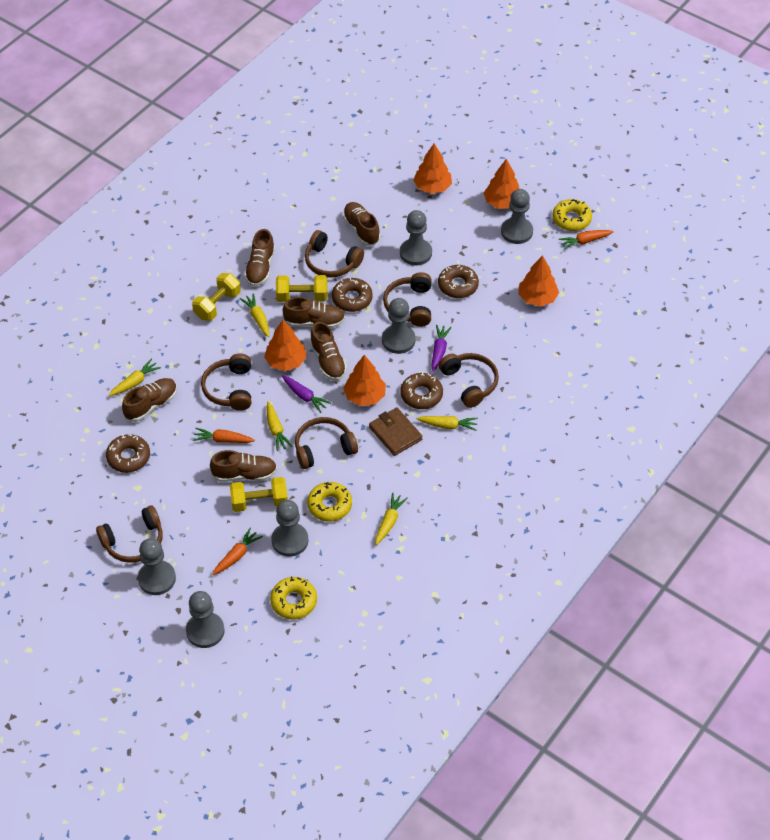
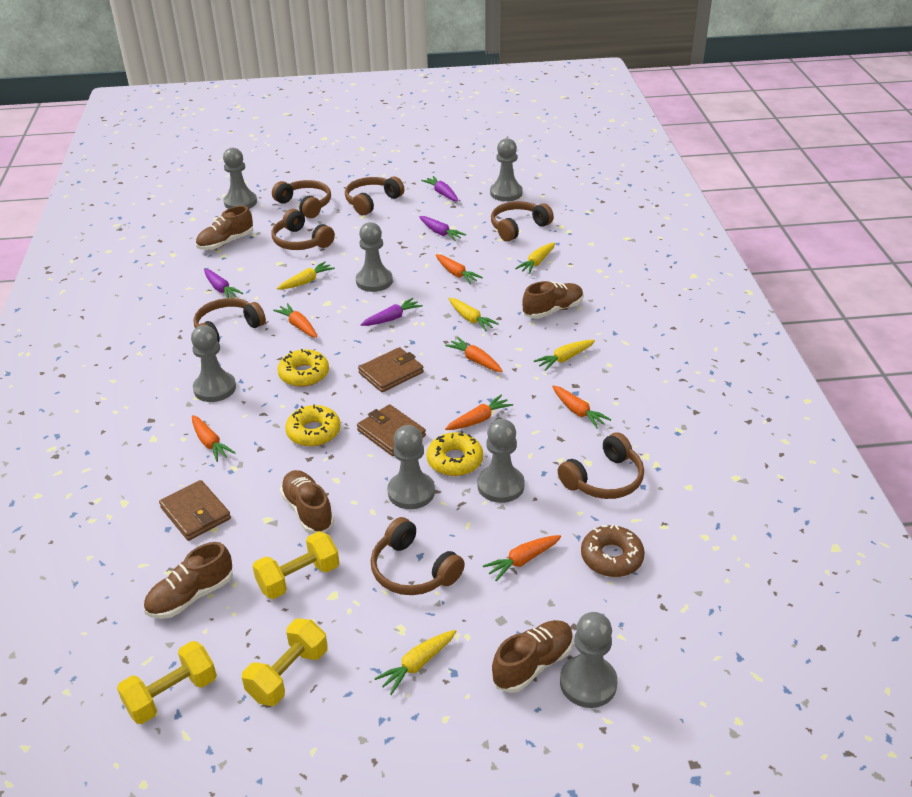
brown donut: [106,434,150,473] [332,278,373,312] [400,372,443,409] [438,265,479,298] = 4 -> [581,524,645,577] = 1
brown headphones: [96,506,163,563] [201,353,251,411] [295,417,358,469] [305,230,364,278] [383,272,432,327] [439,353,499,408] = 6 -> [193,298,266,342] [272,180,331,218] [272,209,335,250] [345,176,404,215] [371,517,465,595] [491,201,554,241] [558,432,644,499] = 7
brown shoe: [122,378,177,422] [210,450,277,482] [244,229,275,286] [283,297,345,328] [310,322,347,381] [343,202,380,246] = 6 -> [144,542,233,619] [196,206,253,250] [280,470,334,534] [491,620,573,693] [522,281,584,319] = 5
brown wallet: [369,408,422,456] = 1 -> [159,480,231,541] [357,404,426,456] [358,347,424,392] = 3
grey pawn: [138,538,176,595] [186,591,225,648] [271,500,308,557] [382,298,415,354] [400,210,432,266] [501,189,533,244] = 6 -> [191,325,236,402] [223,148,257,209] [356,222,393,292] [387,425,435,509] [477,419,525,503] [490,138,523,201] [560,612,618,708] = 7
orange carrot: [193,428,255,443] [212,528,263,575] [559,230,614,250] = 3 -> [192,415,236,462] [273,303,317,338] [436,254,483,284] [445,337,503,372] [445,395,513,430] [483,535,561,581] [552,385,611,429] = 7
orange tree: [264,320,307,371] [343,355,386,406] [413,144,452,194] [484,159,520,209] [518,255,559,307] = 5 -> none = 0
purple carrot: [282,375,331,413] [431,325,452,372] = 2 -> [204,269,243,298] [361,298,423,326] [419,216,466,241] [421,176,458,201] = 4

